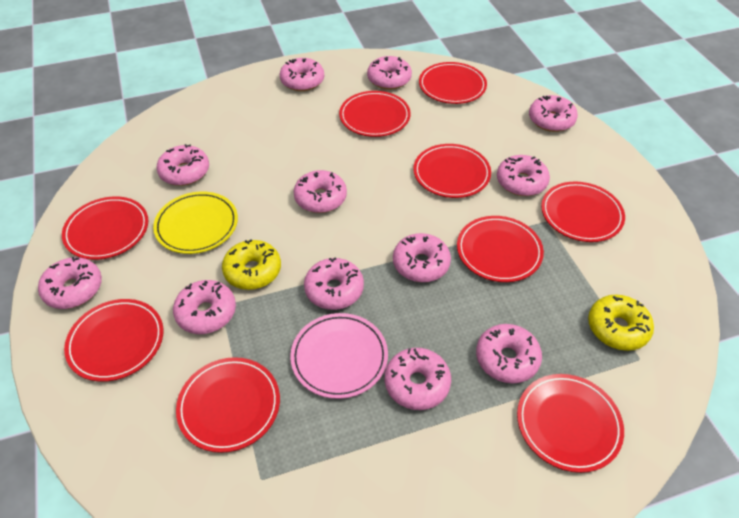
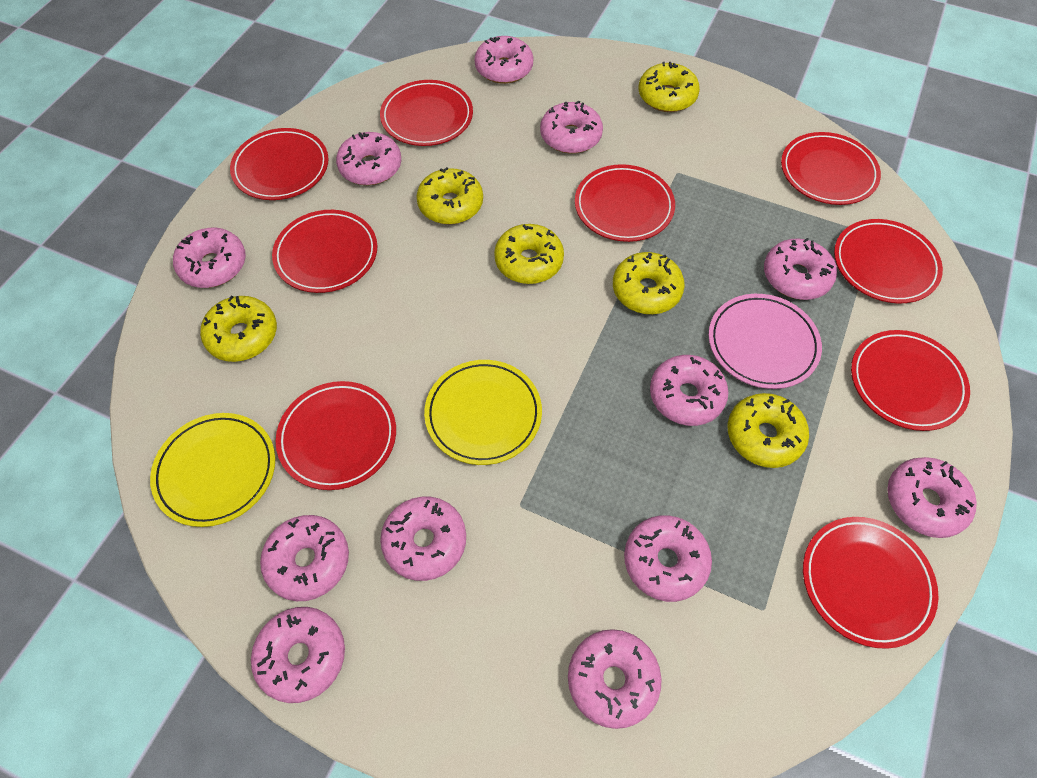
yellow donut: [222,239,281,290] [588,295,654,351] = 2 -> [200,296,277,362] [417,167,483,224] [494,224,564,284] [613,252,685,314] [638,62,700,112] [728,393,809,468] = 6
yellow plate: [153,192,238,254] = 1 -> [150,413,275,527] [424,360,542,465] = 2

